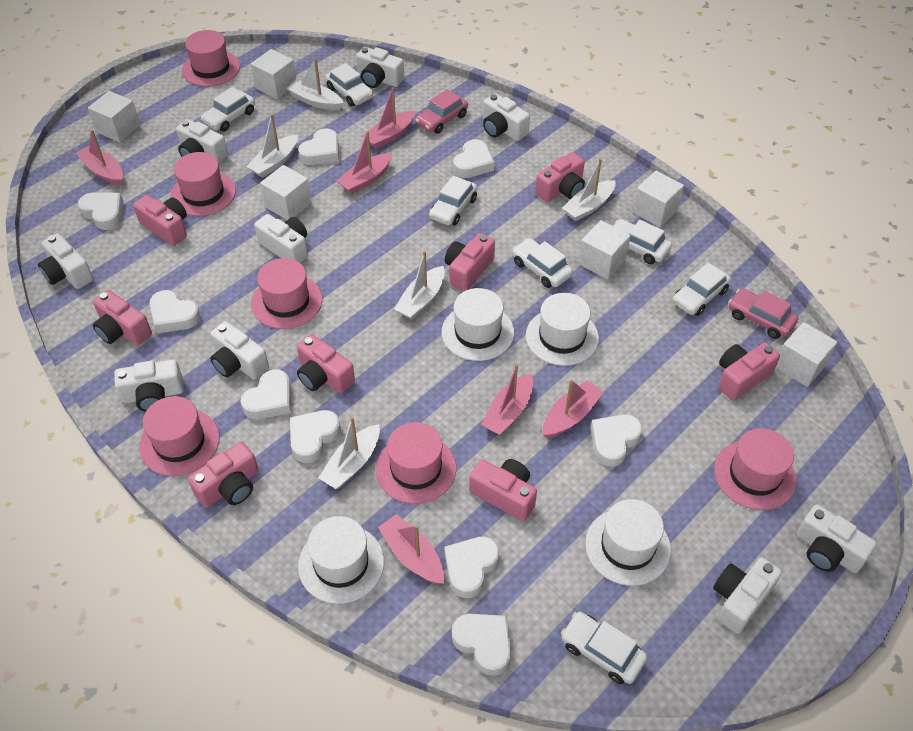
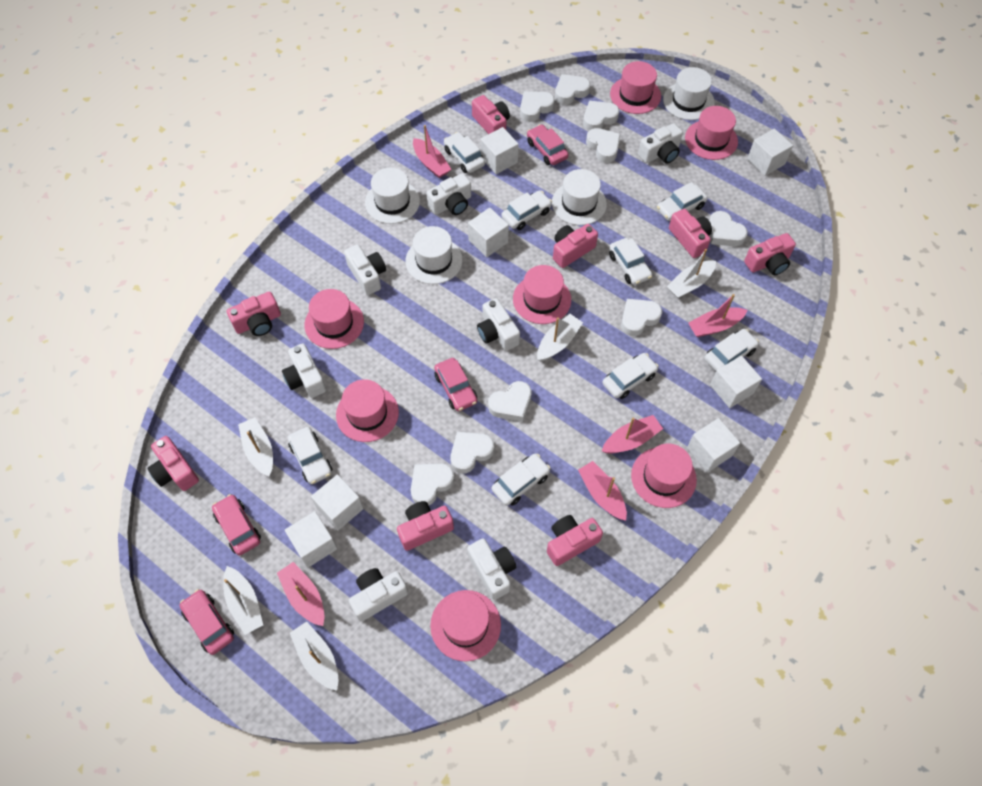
pink boat: [76,130,123,186] [337,131,392,194] [362,87,416,149] [378,514,444,584] [481,364,533,435] [543,379,604,438] = 6 -> [277,562,325,626] [413,125,451,178] [578,461,627,521] [602,415,663,454] [688,294,747,337] = 5
pink car: [415,89,468,134] [728,288,798,339] = 2 -> [179,589,234,655] [212,494,261,555] [434,358,477,411] [527,124,569,165] = 4
pink hat: [139,396,220,476] [170,152,236,216] [182,30,240,87] [251,258,323,329] [376,422,456,504] [714,428,796,510] = 6 -> [304,289,364,349] [336,379,399,442] [430,590,501,661] [513,265,571,324] [610,61,661,114] [631,444,697,508] [685,106,738,160] = 7
white camera: [38,233,94,289] [114,359,184,412] [176,119,228,164] [210,321,269,380] [254,214,308,263] [356,47,404,88] [483,93,530,141] [713,557,782,634] [797,504,877,573] = 9 -> [282,343,326,398] [344,245,386,295] [348,568,408,622] [426,173,471,215] [467,538,516,600] [477,298,520,351] [638,123,683,164] = 7
white car: [201,87,255,132] [325,63,373,106] [429,176,477,225] [512,238,573,288] [561,612,647,684] [614,219,672,264] [673,263,731,316] = 7 -> [288,427,332,484] [444,132,485,173] [492,454,550,506] [501,191,552,230] [602,353,658,399] [609,238,652,285] [657,182,708,221] [704,329,759,371] = 8
white cube: [88,91,140,142] [251,49,296,99] [260,165,312,220] [578,220,631,279] [632,171,684,227] [776,322,837,387] = 6 -> [285,511,338,568] [311,474,363,531] [468,208,509,257] [480,127,519,174] [687,418,740,472] [710,356,762,408] [747,129,793,176] = 7

